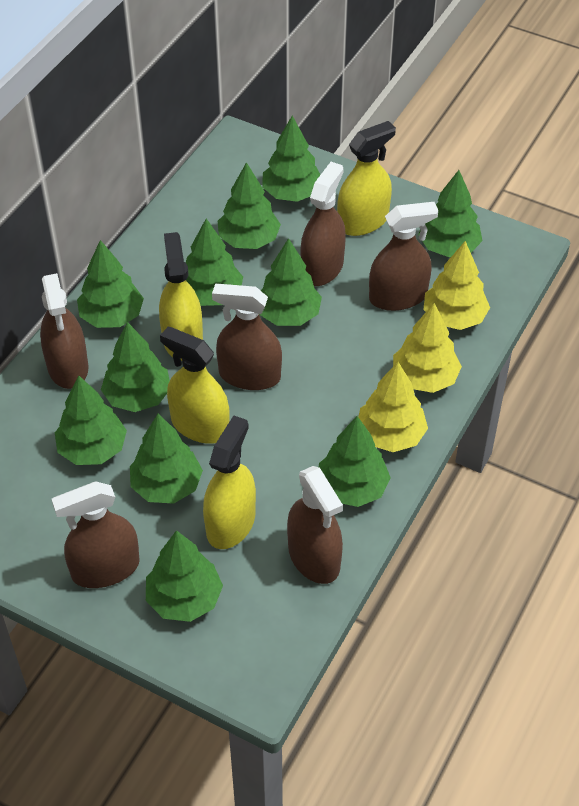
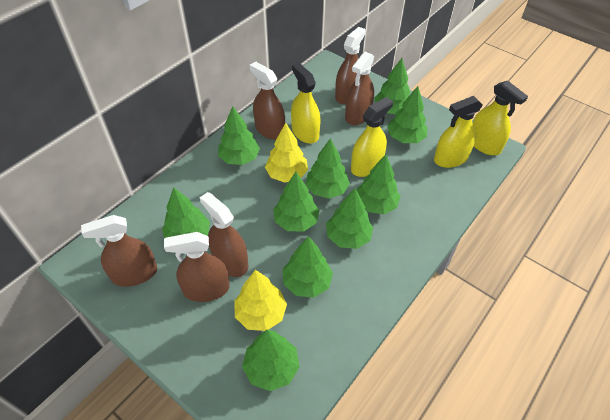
green tree: [55,376,127,465] [77,240,144,328] [101,322,170,412] [130,414,203,504] [146,530,223,622] [186,218,243,306] [218,162,281,249] [259,238,322,326] [262,116,320,202] [319,416,391,507] [418,170,482,257] = 11 -> [162,188,210,238] [218,106,260,165] [242,330,300,391] [273,172,320,232] [283,236,333,298] [306,138,350,199] [326,188,373,249] [356,154,401,214] [374,58,411,114] [387,86,428,143] = 10
yellow tree: [358,362,428,452] [393,303,462,393] [423,241,490,330] = 3 -> [234,270,287,331] [265,123,308,183] = 2

